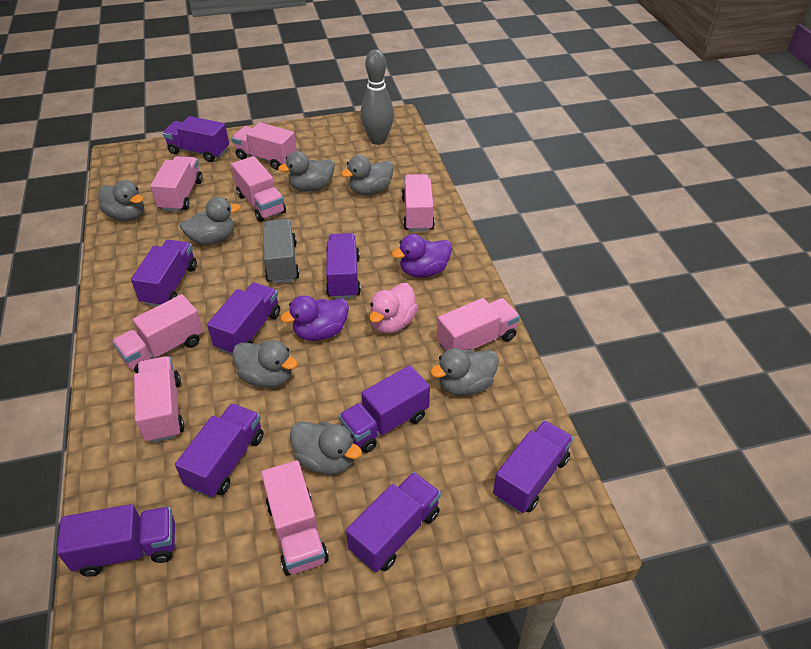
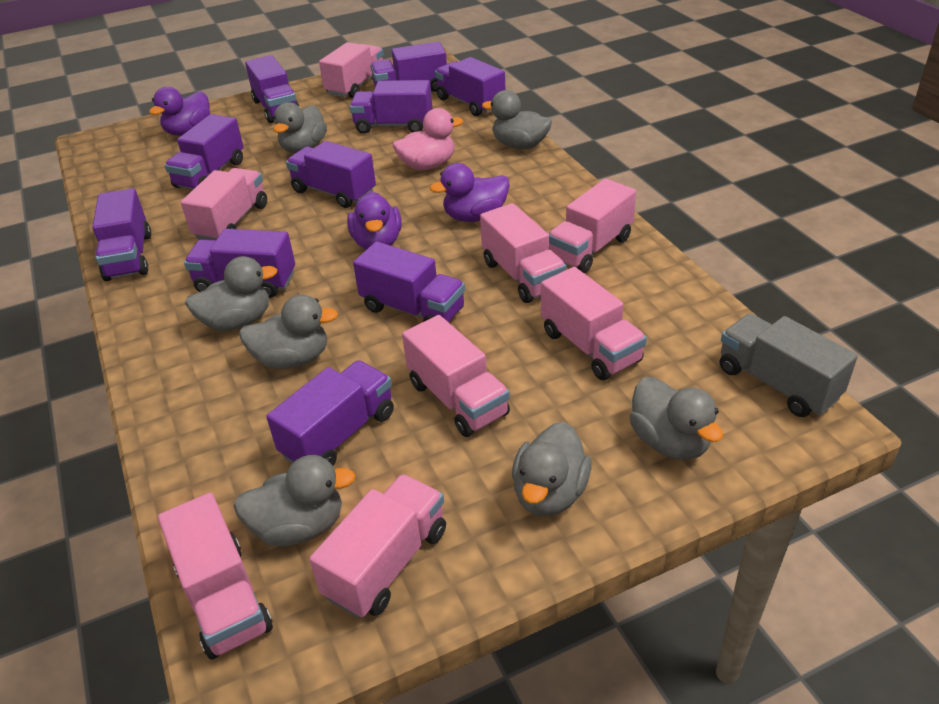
grey bowling pin: [361,50,394,145] = 1 -> none = 0
purple duck: [280,295,349,341] [392,234,452,278] = 2 -> [149,87,210,136] [347,191,402,250] [430,163,510,222] = 3
purple truck: [57,504,175,577] [131,240,197,307] [163,116,229,162] [175,403,264,498] [207,282,280,355] [326,233,361,299] [339,365,430,453] [346,472,441,572] [493,420,573,513] = 9 -> [92,188,151,281] [165,114,244,189] [184,229,295,298] [245,55,300,123] [266,360,394,466] [286,141,376,208] [350,80,433,134] [353,241,465,322] [370,42,447,92] [435,57,505,116] = 10

